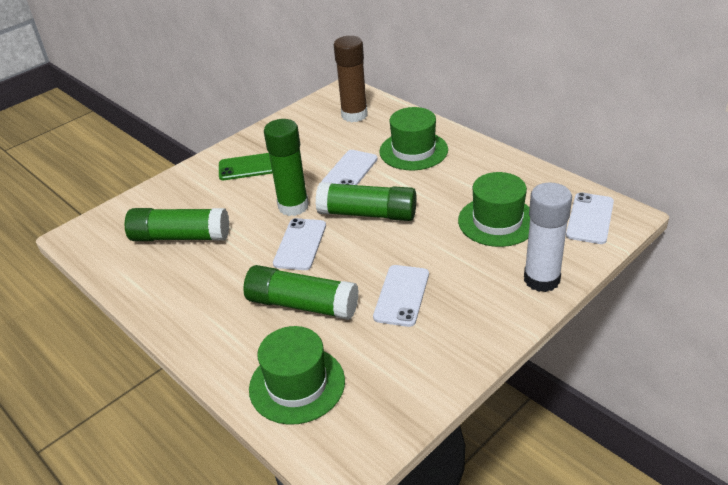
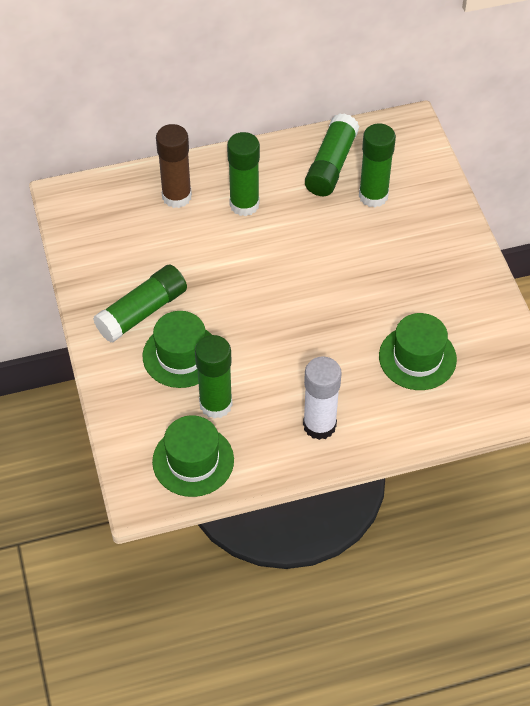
green glue stick: [125,208,229,241] [243,265,359,320] [264,119,309,216] [316,182,416,221] = 4 -> [93,265,187,343] [195,335,233,419] [227,132,260,216] [305,113,359,196] [359,123,396,208] = 5
green phone: [219,153,273,180] = 1 -> none = 0
white phone: [273,218,326,270] [321,150,378,185] [373,265,429,327] [566,192,614,244] = 4 -> none = 0

